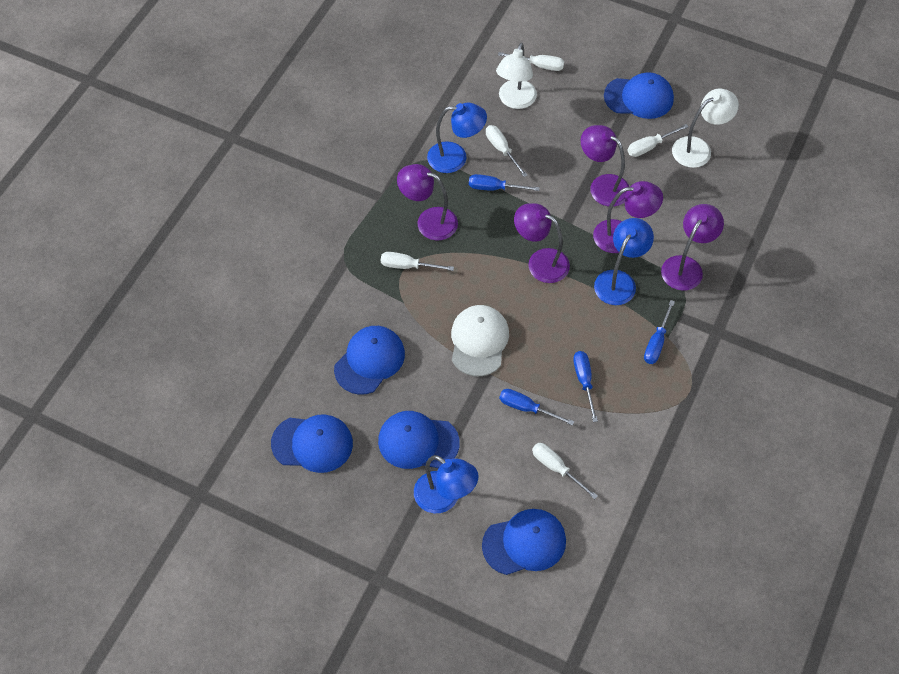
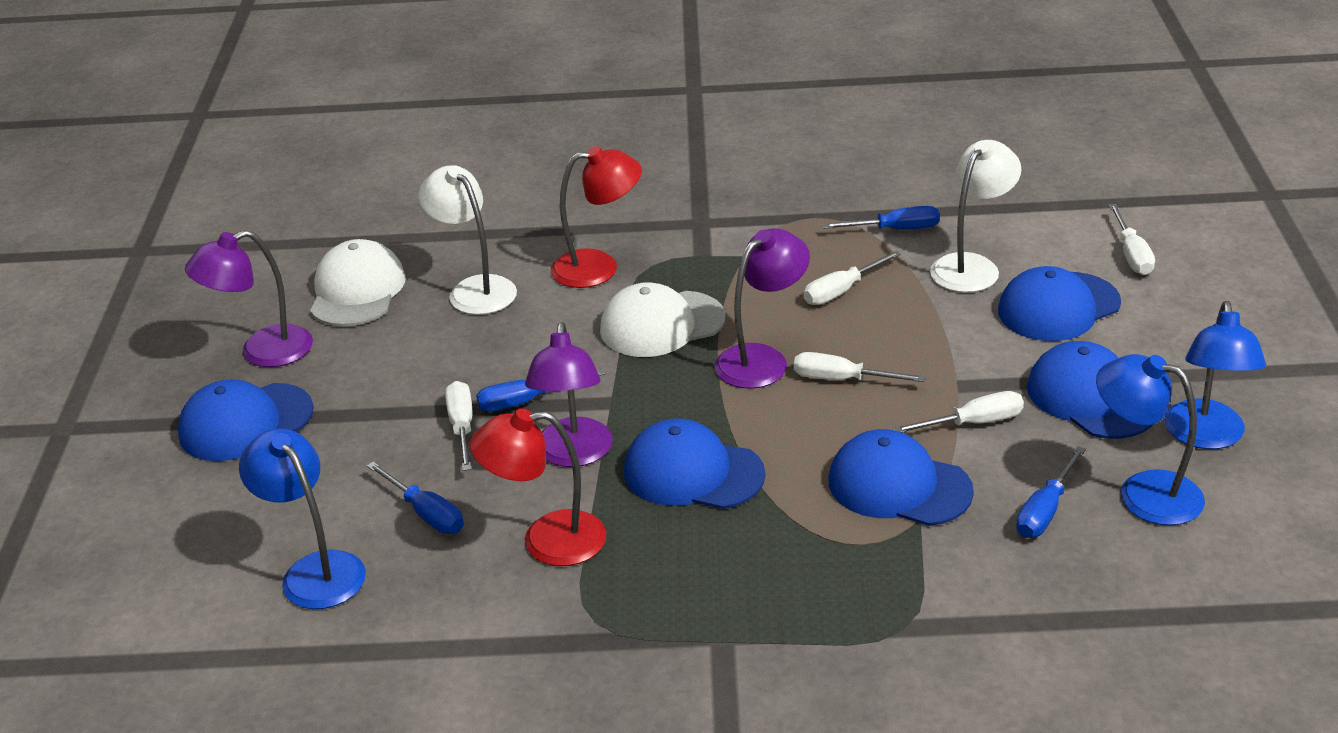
purple lamp: [397,164,458,240] [514,203,570,283] [581,125,629,207] [593,181,663,253] [661,204,724,291] = 5 -> [185,230,313,367] [525,322,613,467] [714,228,810,389] = 3
red lamp: none = 0 -> [470,408,606,566] [551,146,642,288] = 2
white cap: [451,305,509,376] = 1 -> [310,239,406,326] [600,282,726,357] = 2

